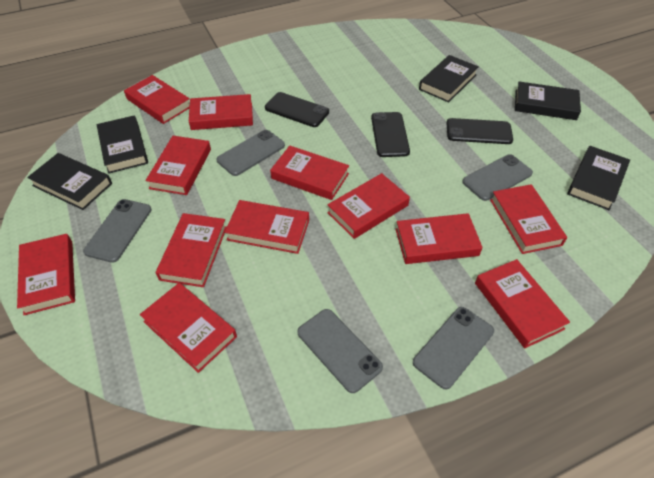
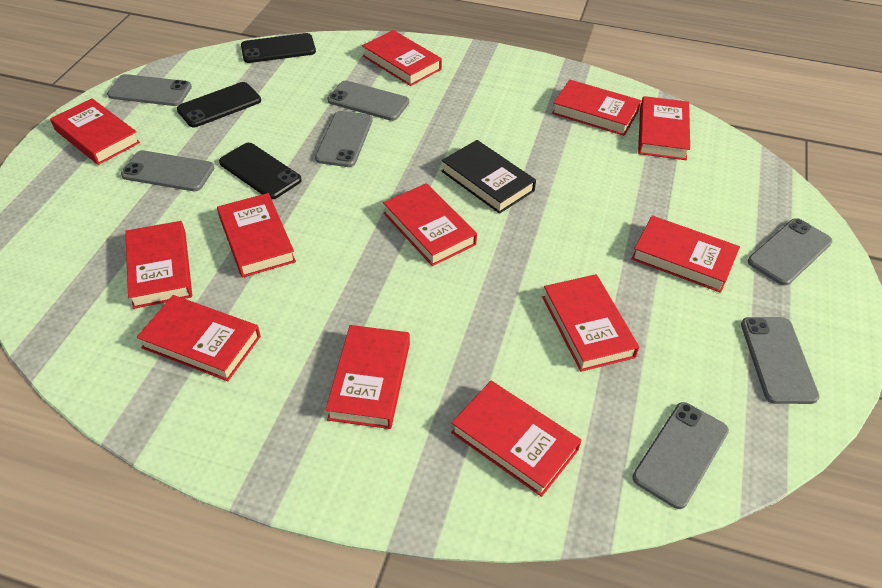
black book: [27,153,112,210] [97,115,148,174] [419,55,479,103] [515,81,581,120] [567,146,630,210] = 5 -> [441,140,536,214] = 1
grey phone: [83,199,151,263] [216,130,285,176] [297,309,383,393] [413,307,494,389] [462,154,533,201] = 5 -> [107,74,192,106] [121,150,214,191] [315,111,373,167] [327,81,409,121] [632,402,729,509] [741,317,819,404] [748,218,832,286] = 7

